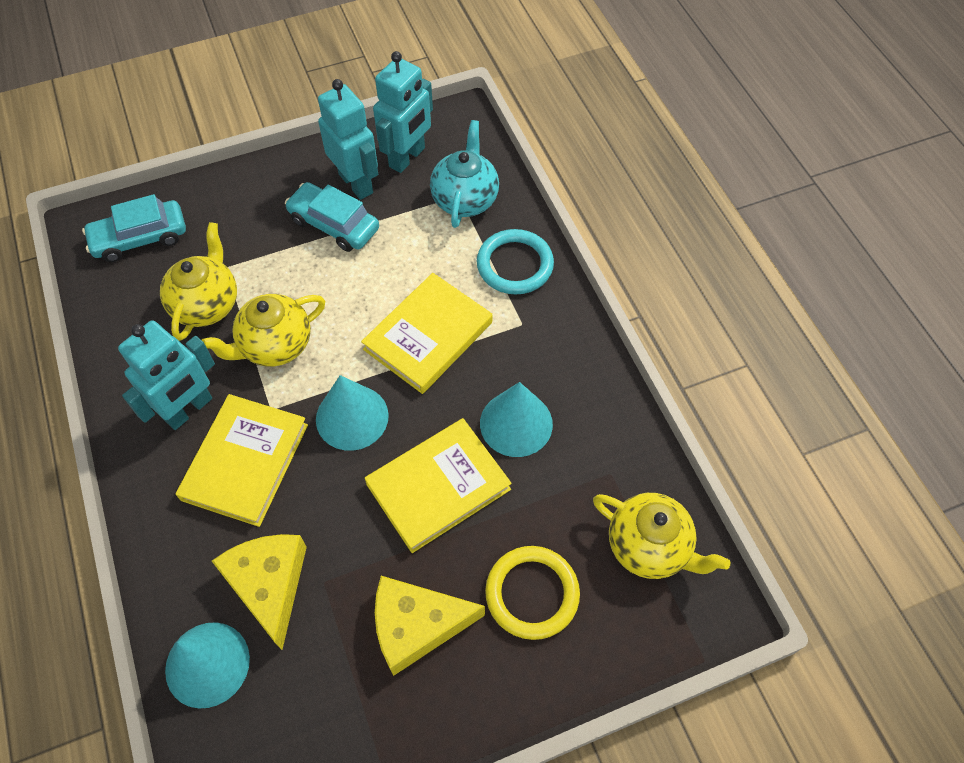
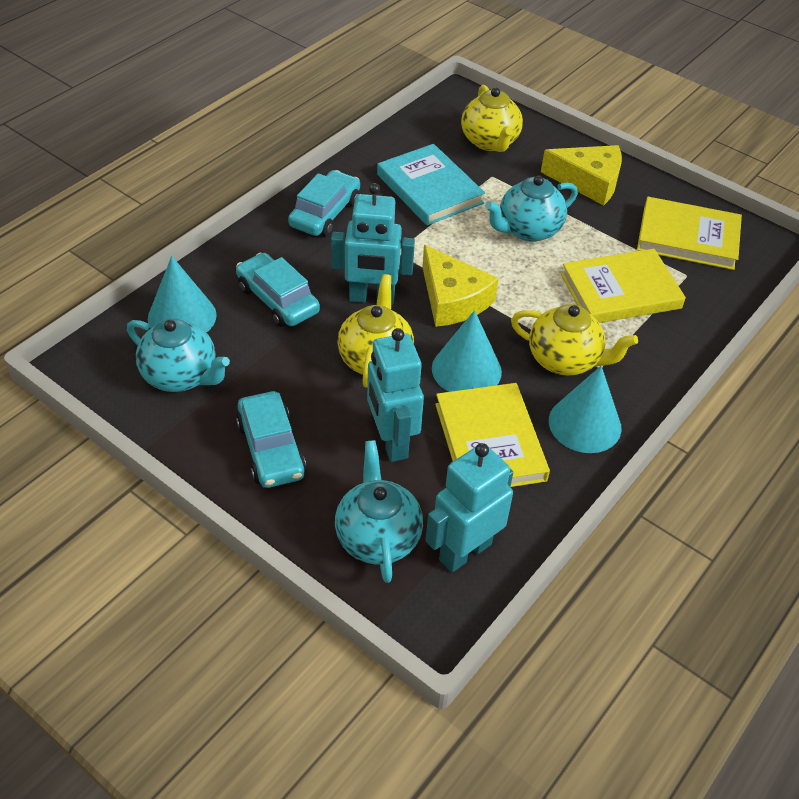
turquoise book: none = 0 -> [377,144,485,225] = 1
turquoise car: [82,194,186,262] [285,182,379,252] = 2 -> [236,253,320,327] [236,391,306,488] [288,170,360,236] = 3
turquoise ring: [477,229,554,294] = 1 -> none = 0
turquoise teapot: [430,120,499,228] = 1 -> [127,318,230,392] [335,440,423,583] [485,175,578,242] = 3
yellow ring: [485,546,580,640] = 1 -> none = 0

